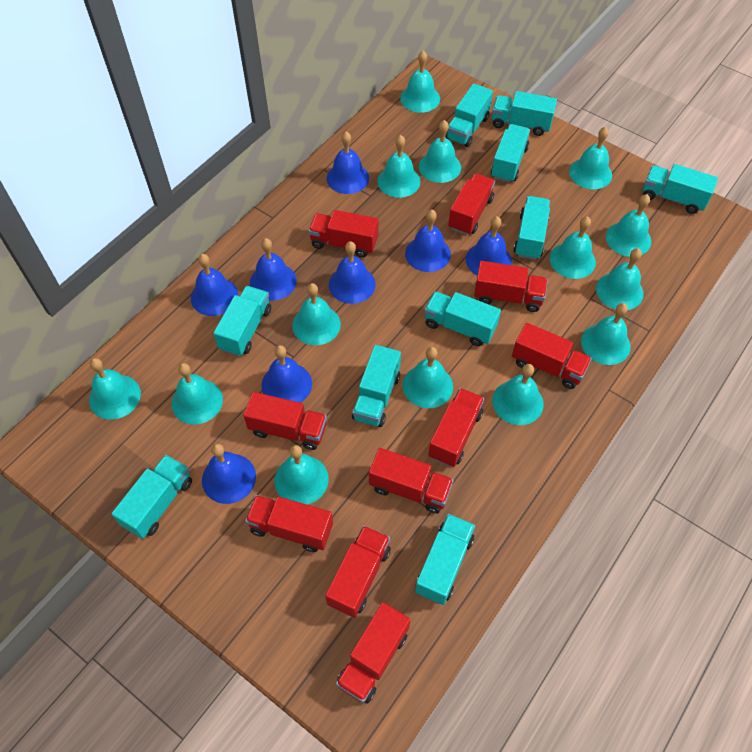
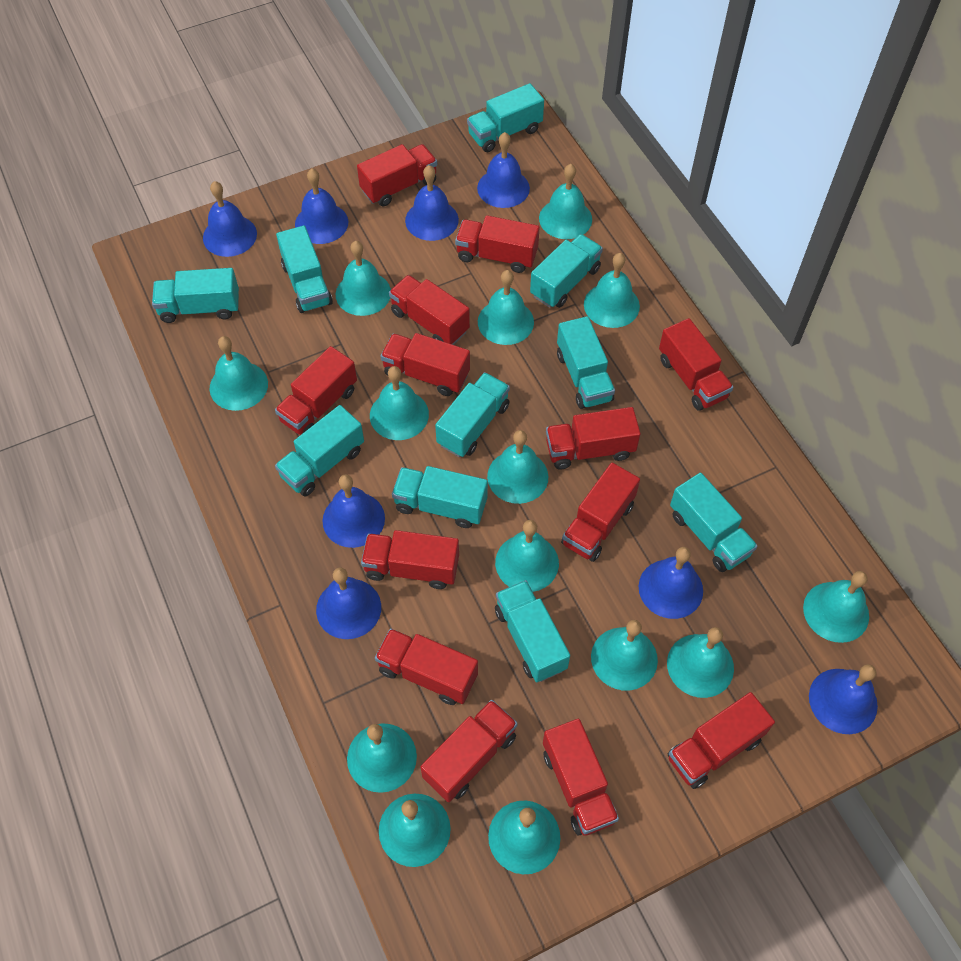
red truck: [244,392,327,450] [245,495,333,552] [308,210,379,258] [325,525,391,618] [336,602,410,703] [369,448,453,514] [428,388,484,467] [448,174,495,235] [474,261,548,312] [512,323,592,389] = 10 -> [275,346,357,435] [357,144,437,206] [361,530,459,589] [375,628,478,705] [381,333,470,396] [389,275,470,345] [421,700,518,802] [455,215,540,273] [543,719,619,836] [546,407,641,470] [561,463,640,562] [659,318,733,411] [668,692,775,789] = 13

